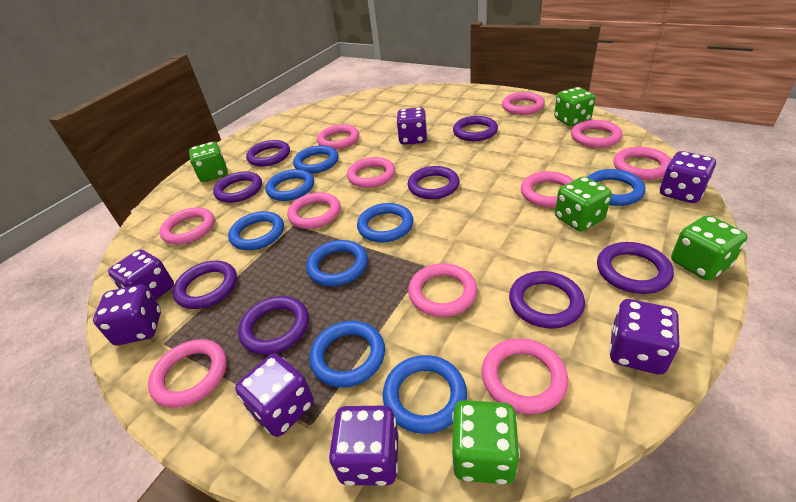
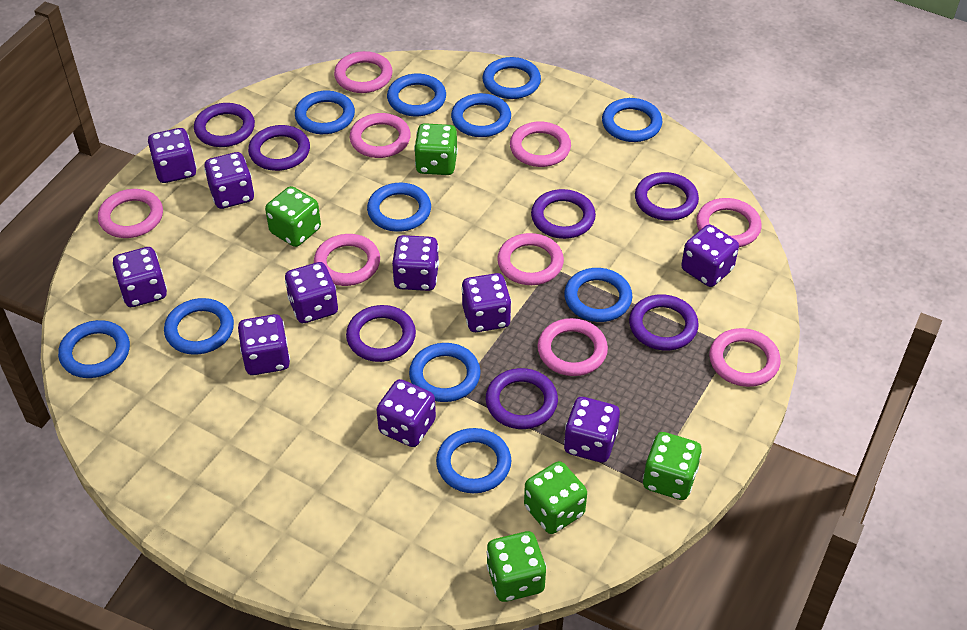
blue ring: [228,211,284,250] [265,169,314,201] [293,145,339,174] [306,240,368,286] [309,321,385,387] [357,203,413,242] [383,355,467,434] [588,169,646,206] = 8 -> [58,320,130,378] [164,298,234,355] [295,91,355,134] [367,183,431,232] [387,74,446,116] [409,343,481,402] [436,428,511,493] [451,93,511,137] [482,57,541,99] [564,268,632,322] [602,98,662,142] = 11
pink ring: [148,339,227,408] [159,207,215,245] [287,192,340,229] [317,125,359,150] [347,157,395,188] [408,263,477,317] [482,338,568,414] [502,92,545,115] [521,171,574,207] [571,120,623,148] [613,147,671,180] = 11 -> [98,189,163,238] [314,234,380,286] [334,51,393,93] [350,113,411,158] [497,233,564,285] [510,121,571,167] [538,318,608,376] [696,198,762,247] [709,328,781,387] = 9
purple dice: [93,285,161,345] [108,250,174,300] [235,354,314,437] [329,406,398,486] [397,107,427,145] [609,299,680,375] [660,151,716,203] = 7 -> [113,247,167,307] [148,128,197,183] [204,152,254,209] [238,314,290,375] [285,262,338,323] [376,379,436,447] [392,235,439,291] [461,273,512,332] [564,397,620,463] [681,225,739,287] = 10
purple ring: [172,261,237,309] [213,171,262,203] [238,296,309,355] [246,140,290,167] [408,166,460,199] [453,116,498,141] [509,271,585,329] [597,242,674,294] = 8 -> [194,103,255,147] [248,125,310,171] [346,305,416,362] [486,368,558,429] [531,189,596,239] [629,294,699,351] [635,172,699,221] = 7

